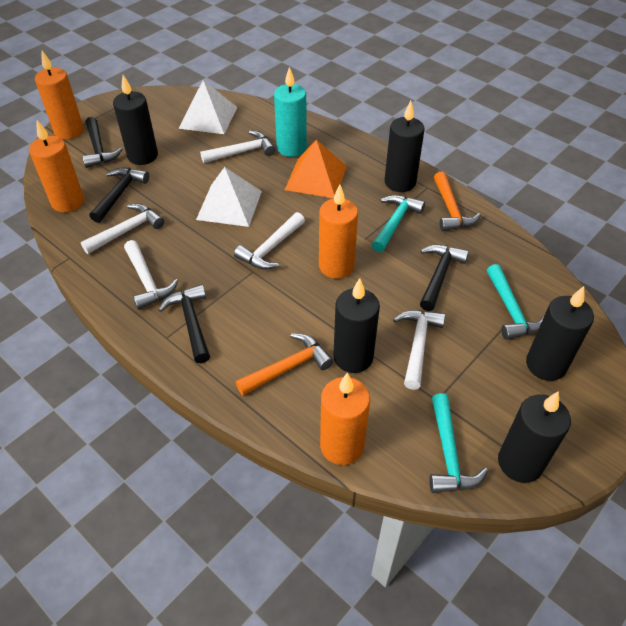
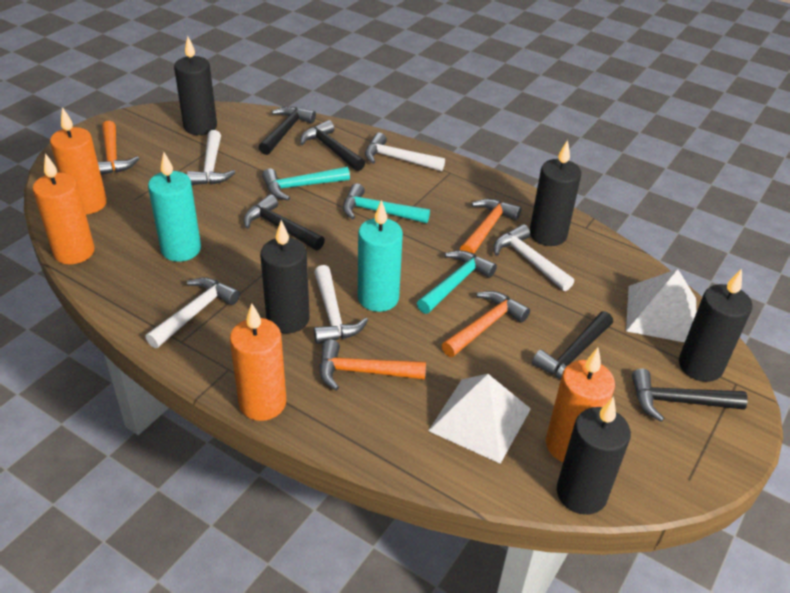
black hammer: [82,117,123,168] [90,168,149,223] [159,284,210,363] [420,244,469,311] = 4 -> [244,194,325,250] [258,107,316,155] [300,120,365,171] [532,311,613,379] [632,369,748,422] = 5
orange hammer: [236,333,333,396] [434,172,481,231] = 2 -> [98,121,139,175] [319,340,426,391] [441,291,530,357] [460,199,522,253] = 4
orange pyramid: [285,139,347,198] = 1 -> none = 0
turquoise candle: [274,67,307,157] = 1 -> [148,152,201,262] [358,200,403,312] = 2

